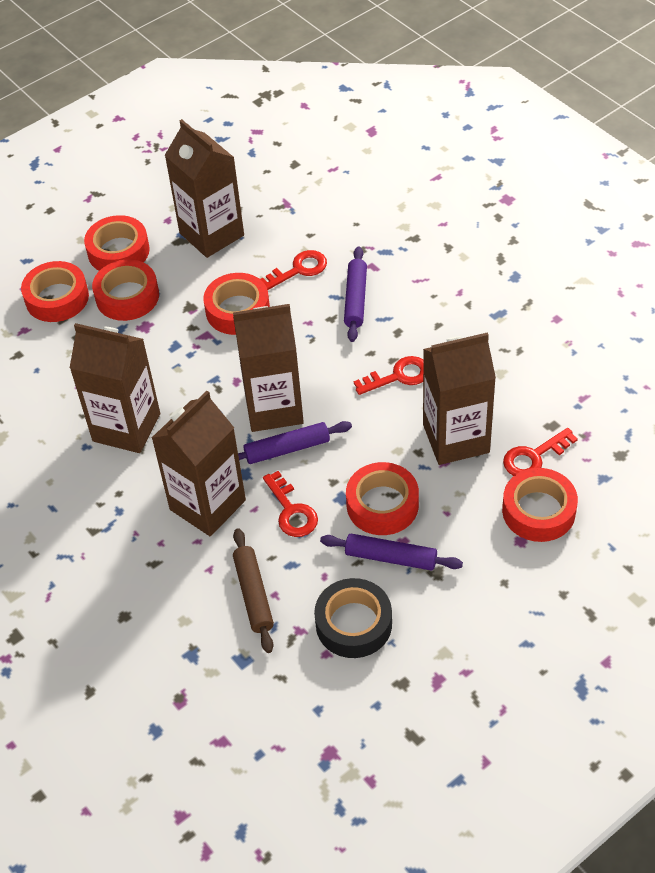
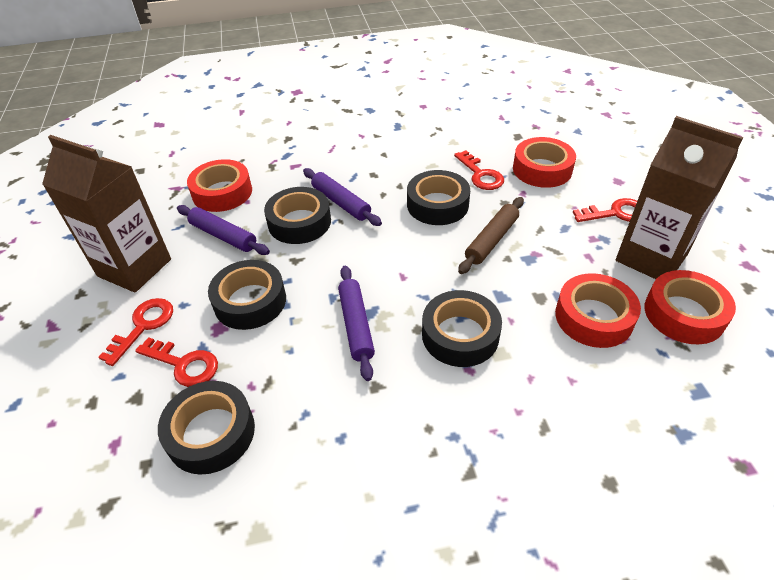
black tape: [314,578,392,658] = 1 -> [158,381,255,475] [208,260,286,330] [264,187,331,244] [407,170,470,225] [422,290,502,367] = 5
brown carton: [70,323,160,453] [152,391,246,536] [165,119,244,258] [233,304,304,432] [423,332,496,465] = 5 -> [42,135,171,293] [616,116,743,279] = 2
red tape: [21,261,89,322] [84,215,150,271] [92,260,159,321] [203,273,270,335] [346,462,419,535] [502,468,578,542] = 6 -> [187,159,252,212] [513,137,576,188] [555,273,641,348] [645,270,736,344] = 4

